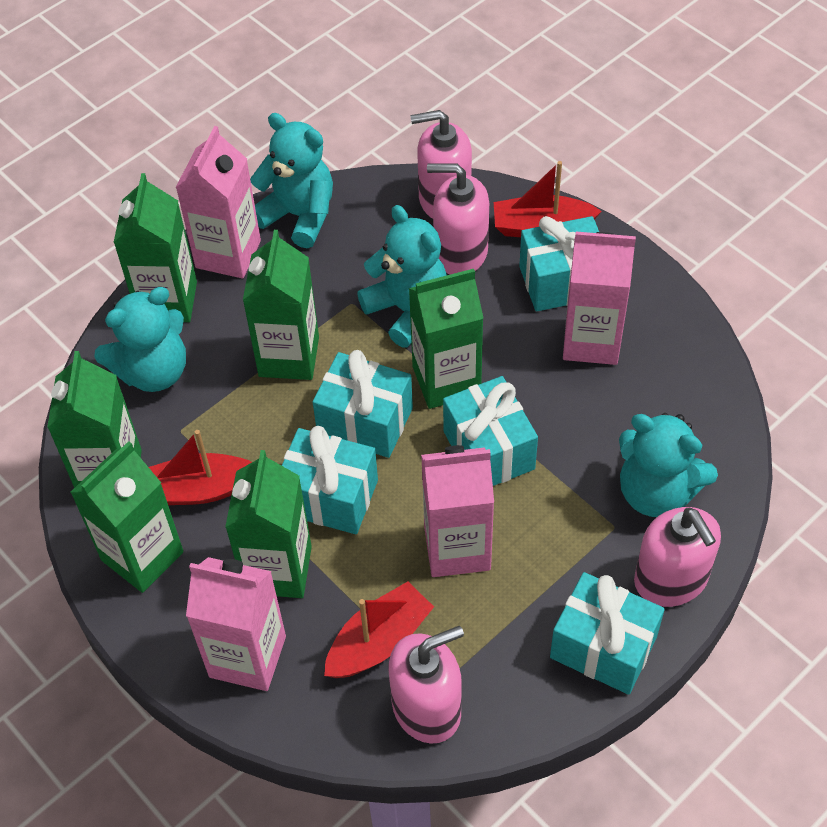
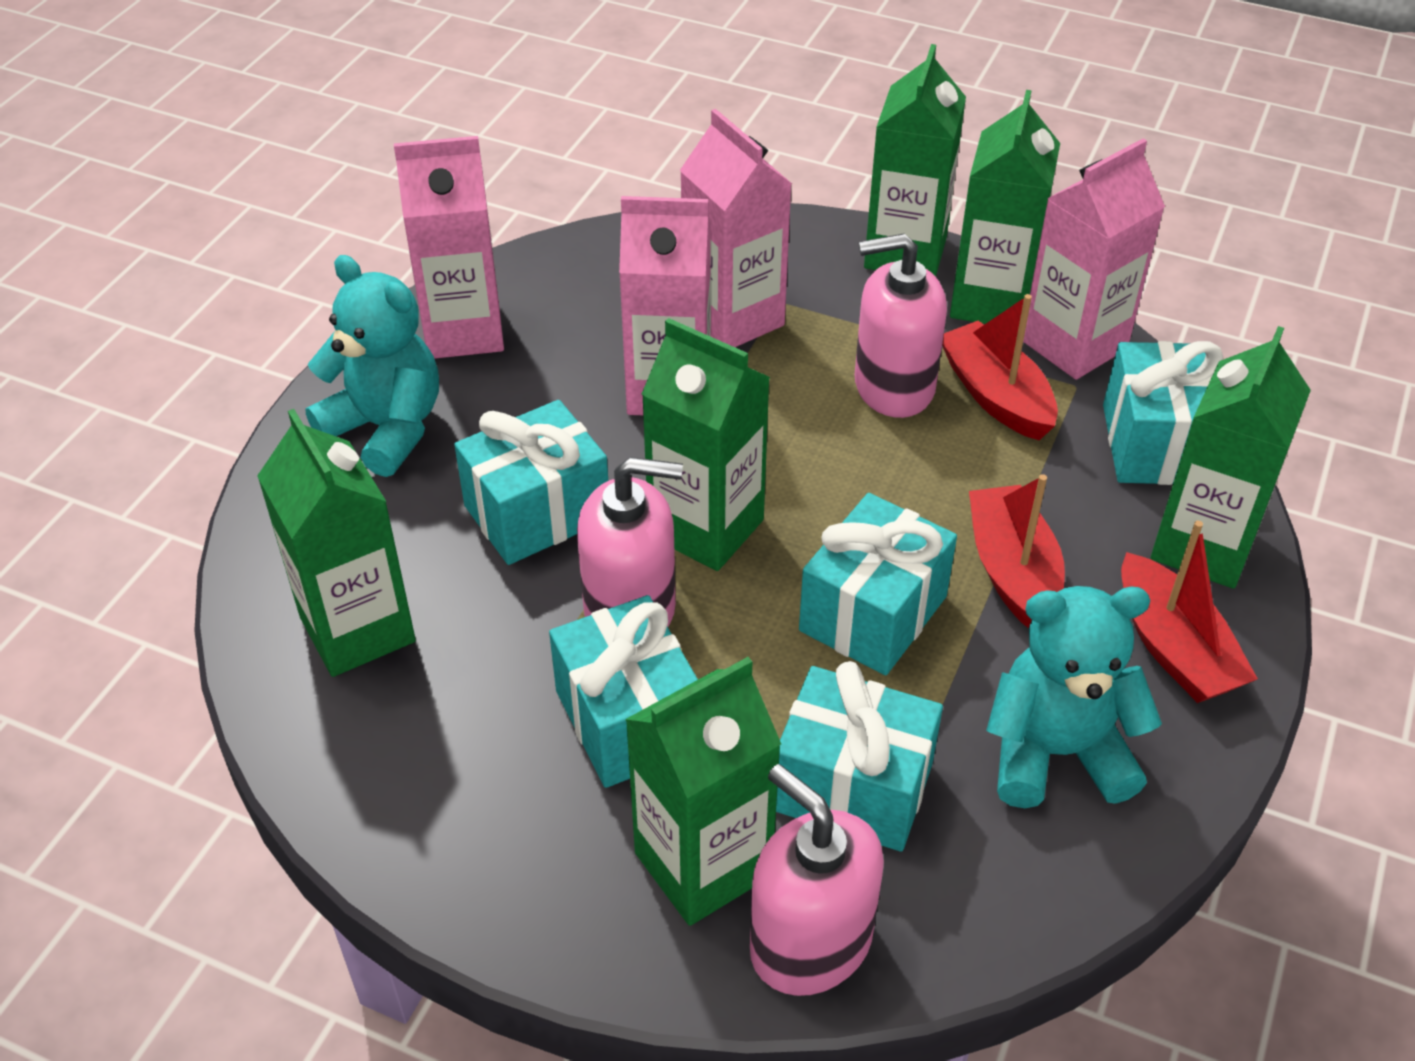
pink soap dispenser: [389,626,464,744] [410,110,472,219] [427,163,489,274] [634,507,721,607] = 4 -> [577,457,683,627] [750,764,884,996] [854,233,947,418] = 3
turquoise teddy bear: [94,287,186,392] [250,113,333,248] [357,205,447,348] [619,413,718,517] = 4 -> [305,255,439,477] [986,586,1162,808] = 2

